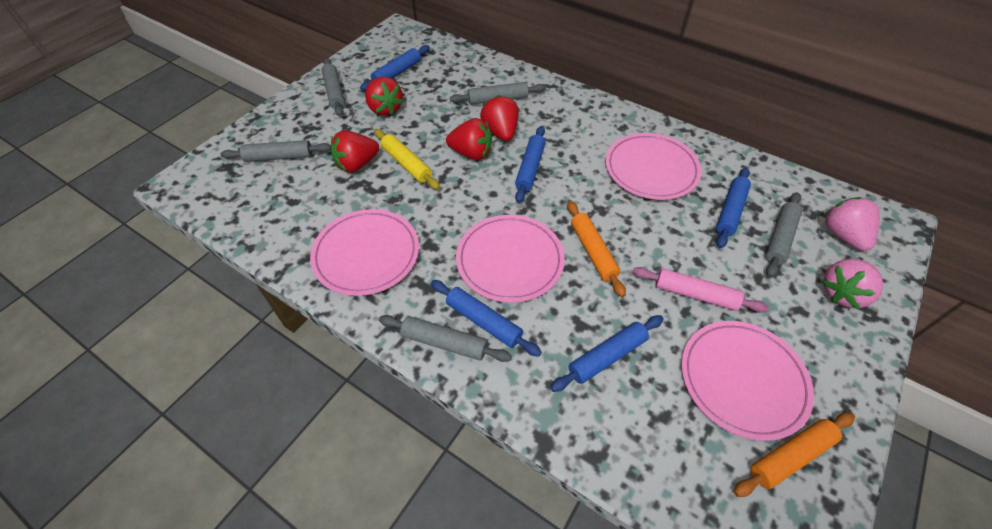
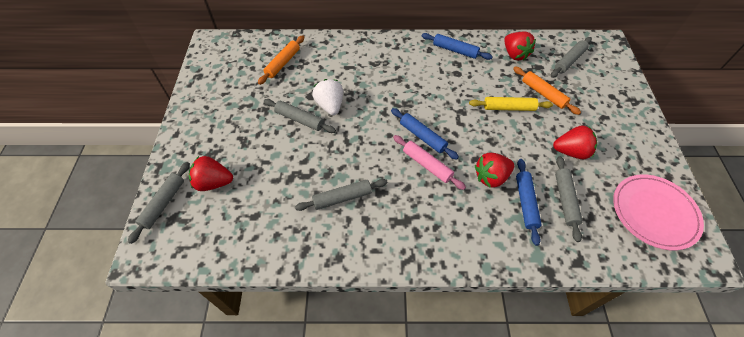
blue rolling pin: [360,45,430,91] [431,280,542,357] [515,126,546,203] [550,315,664,392] [716,167,751,248] = 5 -> [391,108,459,160] [422,33,493,60] [516,159,542,246] = 3
pink plate: [310,209,419,296] [456,215,565,303] [605,133,702,200] [681,321,814,441] = 4 -> [613,174,704,250] = 1
pink strawberry: [822,259,883,309] [824,197,879,251] = 2 -> none = 0
white strawberry: none = 0 -> [312,79,343,115] = 1

